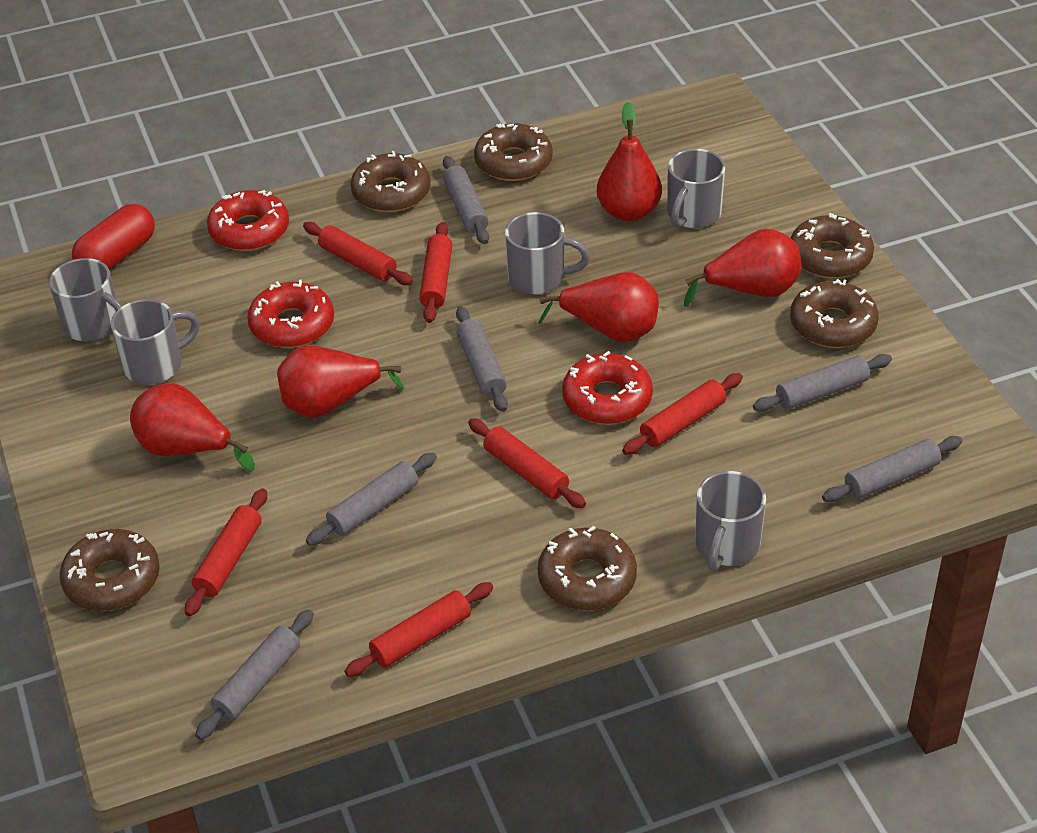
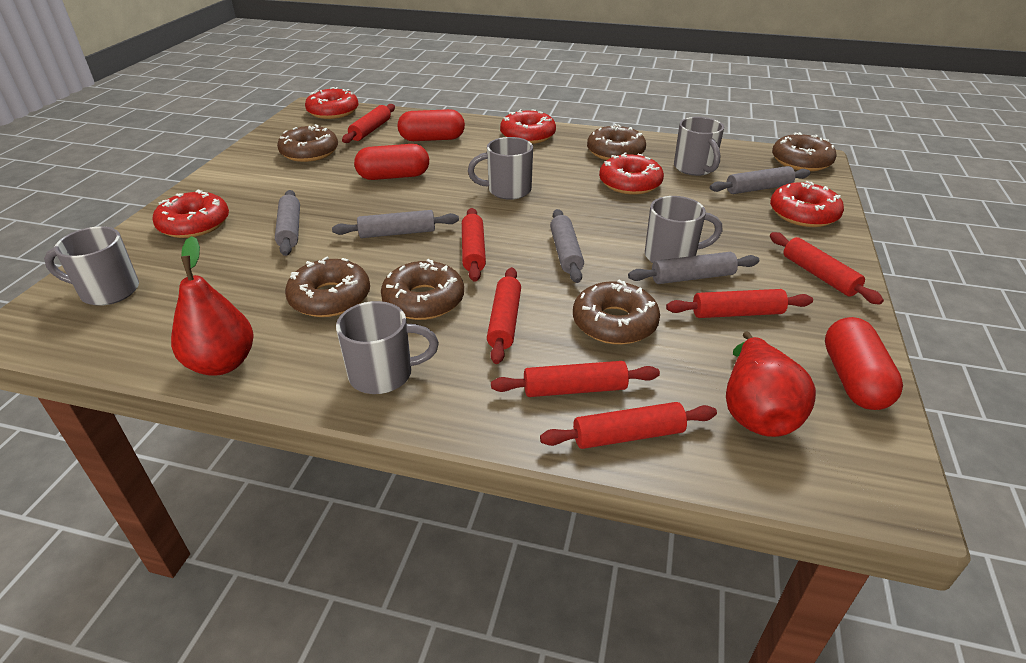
grey rolling pin: [195,609,314,740] [306,452,437,546] [443,156,489,244] [456,306,508,412] [753,354,892,411] [822,436,962,502] = 6 -> [275,190,300,256] [332,210,459,238] [550,209,584,283] [628,252,759,284] [710,166,811,194] = 5
red capsule: [72,204,155,269] = 1 -> [354,144,429,180] [398,109,465,141] [825,317,903,410] = 3
red donut: [207,190,289,251] [247,280,334,348] [562,351,653,424] = 3 -> [152,189,229,238] [305,87,359,119] [500,109,556,144] [599,153,664,195] [770,181,844,227] = 5
red pear: [130,383,255,471] [277,345,404,418] [538,272,659,343] [597,102,662,222] [684,229,802,307] = 5 -> [171,236,254,376] [726,331,816,437] = 2
red rolling pin: [185,488,267,616] [303,222,413,285] [344,582,494,677] [419,222,452,323] [468,418,586,508] [622,373,743,455] = 6 -> [342,104,395,143] [462,208,486,282] [487,267,521,364] [491,361,660,397] [540,402,717,449] [666,289,813,318] [770,232,884,305] = 7

